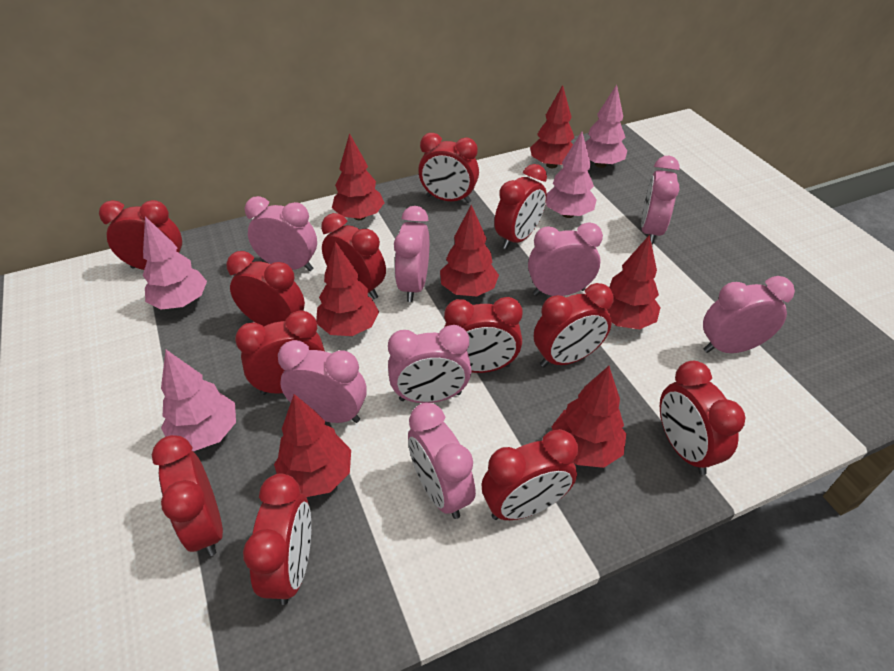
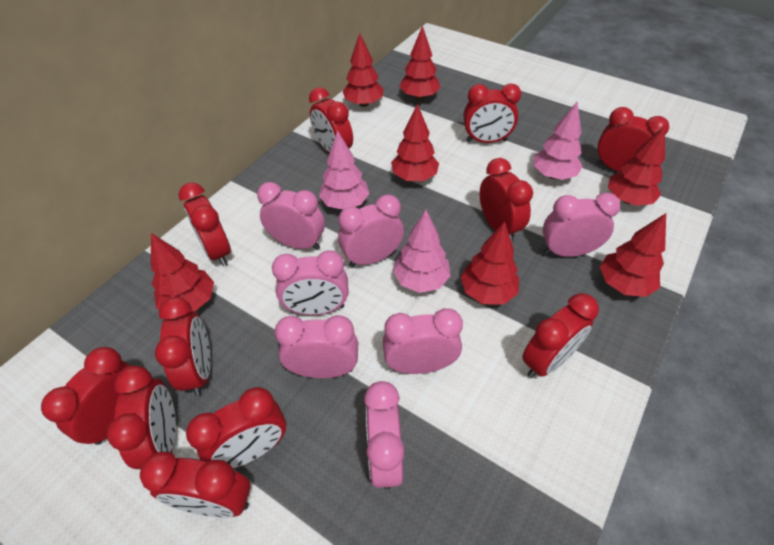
pink clock: [245,196,317,271] [278,340,367,423] [388,325,471,403] [394,206,429,302] [408,403,476,519] [528,222,603,296] [641,156,680,244] [703,276,795,353] = 8 -> [257,182,325,250] [272,250,348,315] [275,315,358,378] [338,195,404,267] [364,381,404,489] [383,308,463,374] [543,193,620,257] = 7
pink tree: [143,216,207,310] [161,350,236,451] [546,132,597,218] [585,85,627,168] = 4 -> [319,130,370,210] [393,210,451,293] [534,102,583,180] = 3
red clock: [99,200,182,270] [152,435,223,556] [226,251,305,326] [235,310,325,395] [243,473,311,605] [321,213,386,299] [418,133,479,203] [444,297,523,373] [482,429,578,520] [494,164,547,249] [534,283,614,367] [660,361,745,475] = 12 -> [41,347,131,445] [107,366,176,469] [140,451,251,518] [155,297,211,396] [178,182,231,266] [186,387,286,469] [309,87,353,153] [464,83,521,143] [479,158,533,242] [522,293,599,378] [597,107,669,172] = 11

